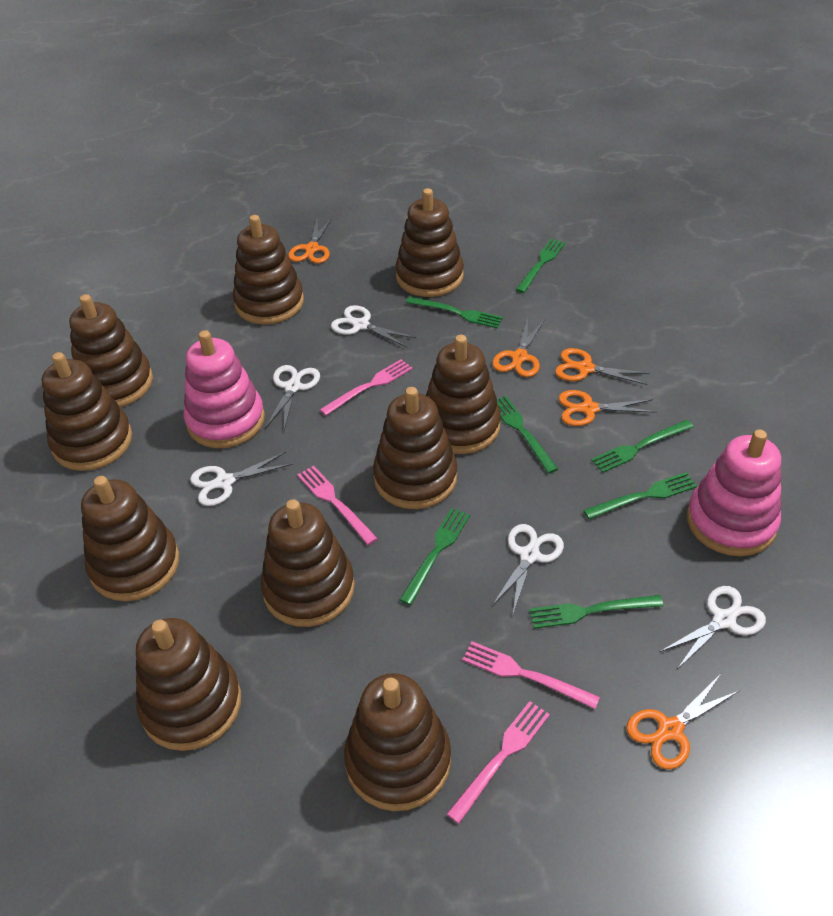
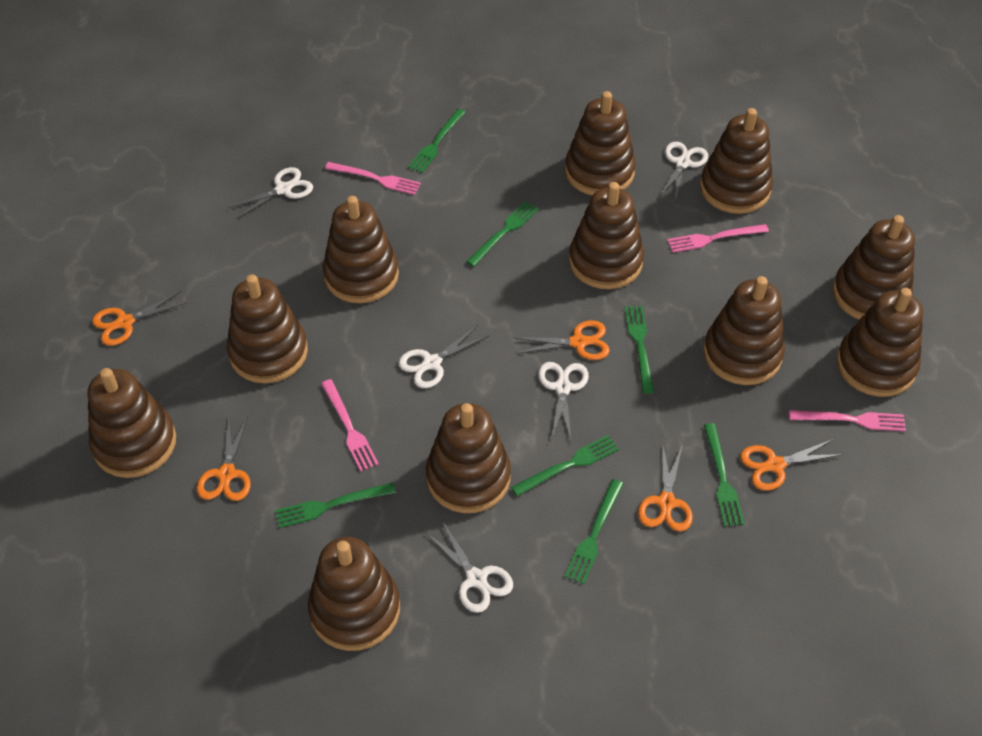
brown stacking toy: [42,352,132,471] [69,294,153,407] [81,476,179,601] [136,618,241,751] [233,215,304,325] [261,499,355,627] [344,673,451,811] [373,387,457,509] [395,188,464,297] [426,335,501,454] = 10 -> [87,368,176,478] [227,274,308,383] [308,537,400,651] [323,196,399,303] [426,403,511,513] [565,91,636,195] [569,182,644,289] [700,108,773,214] [703,276,785,385] [833,215,915,319] [837,288,923,397] = 11
pink stacking toy: [184,330,265,448] [687,430,781,556] = 2 -> none = 0

